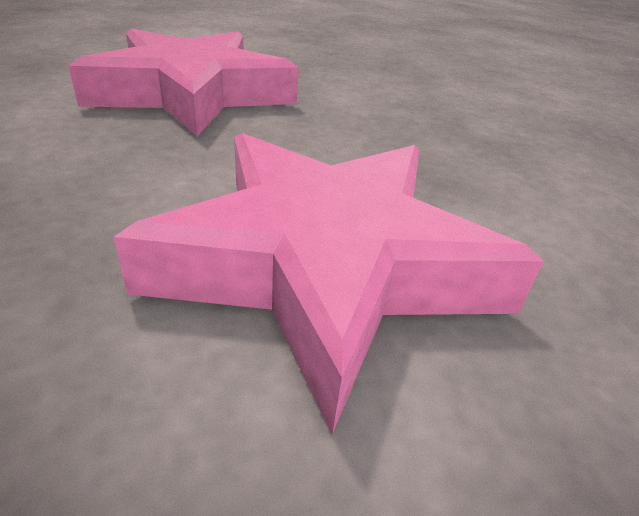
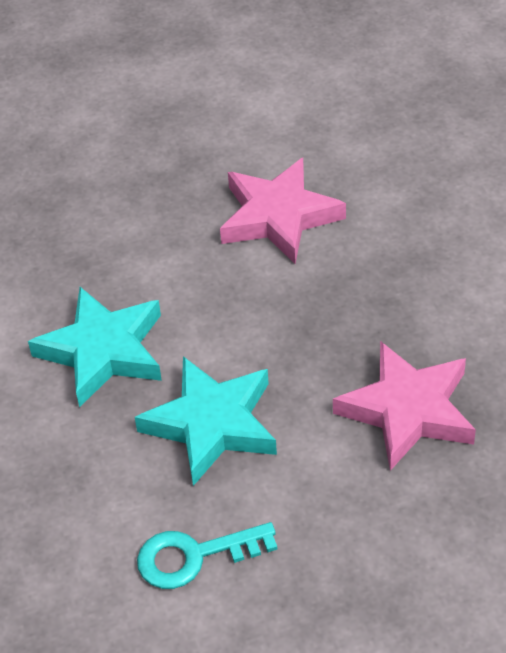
turquoise key: none = 0 -> [137,522,277,589] = 1
turquoise star: none = 0 -> [28,287,162,408] [135,356,277,486] = 2

